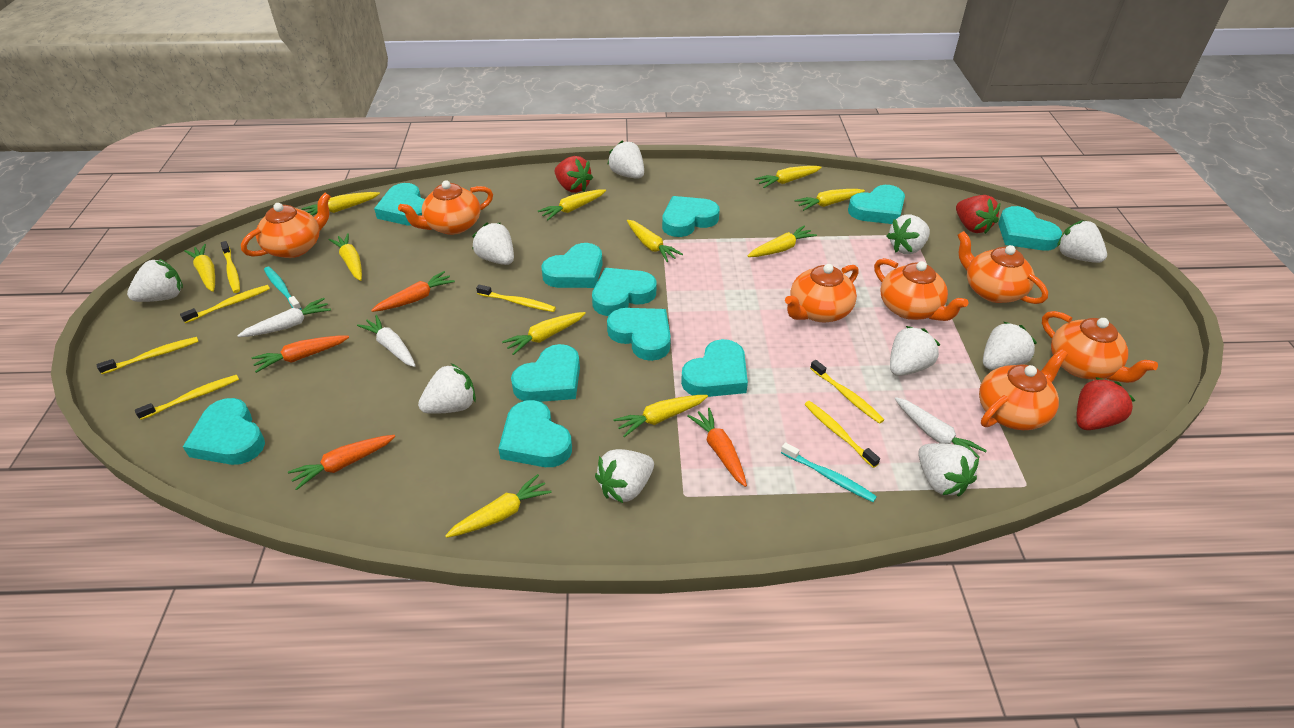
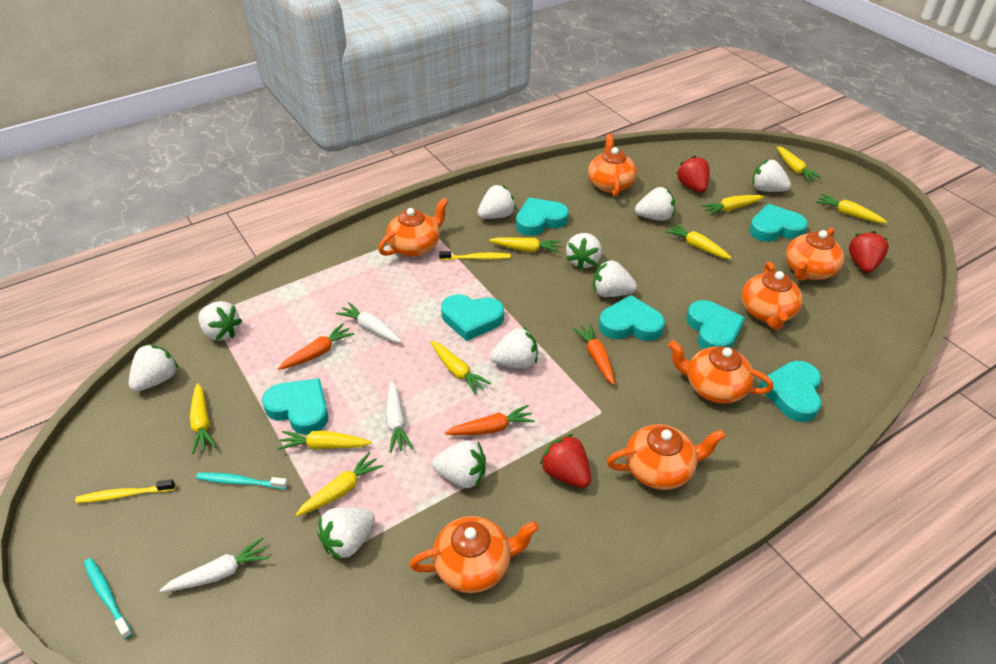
orange carrot: [252,336,349,373] [288,435,395,490] [371,271,455,312] [687,408,747,487] = 4 -> [278,323,355,370] [444,405,535,435] [572,324,615,385] = 3
turquoise heart: [183,398,265,465] [374,183,425,226] [498,400,572,467] [511,344,580,402] [541,243,603,288] [592,268,656,316] [607,308,671,361] [662,196,720,237] [681,339,748,397] [848,185,905,224] [998,206,1062,250] = 11 -> [262,378,328,435] [441,294,504,341] [516,198,569,236] [599,295,665,341] [686,300,745,349] [749,204,808,242] [759,361,822,422] = 7
yellow carrot: [184,244,215,292] [302,192,380,216] [329,233,362,281] [445,474,552,538] [502,312,586,355] [538,189,606,220] [613,395,708,437] [627,220,683,262] [748,225,817,257] [755,166,822,188] [794,189,865,211] = 11 -> [190,383,216,454] [277,431,372,450] [295,452,383,516] [431,341,491,395] [489,237,561,253] [665,223,732,259] [701,195,764,216] [777,146,822,182] [816,194,887,223] = 9
yellow toothbrush: [97,337,199,374] [135,375,239,420] [180,285,270,323] [221,241,240,293] [476,284,556,312] [804,401,880,468] [810,360,884,424] = 7 -> [75,479,175,503] [439,251,511,260] = 2

